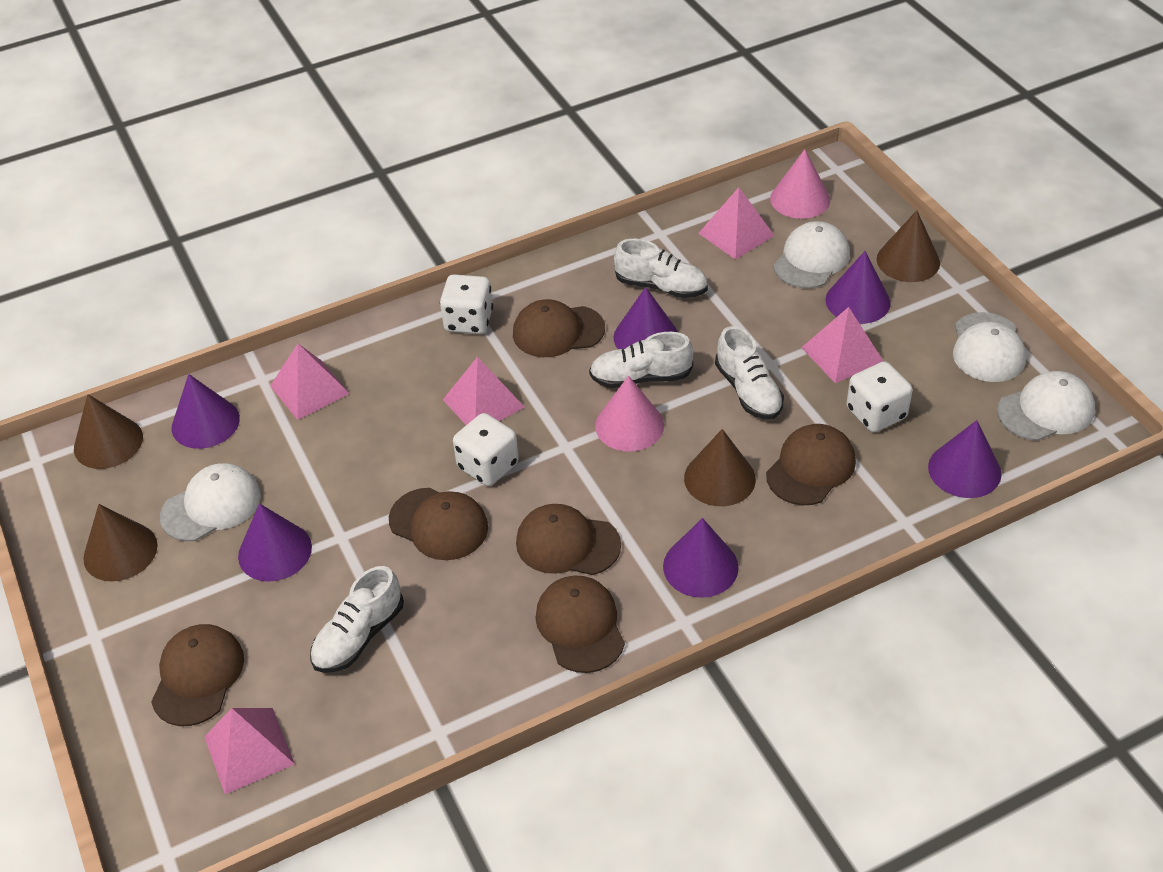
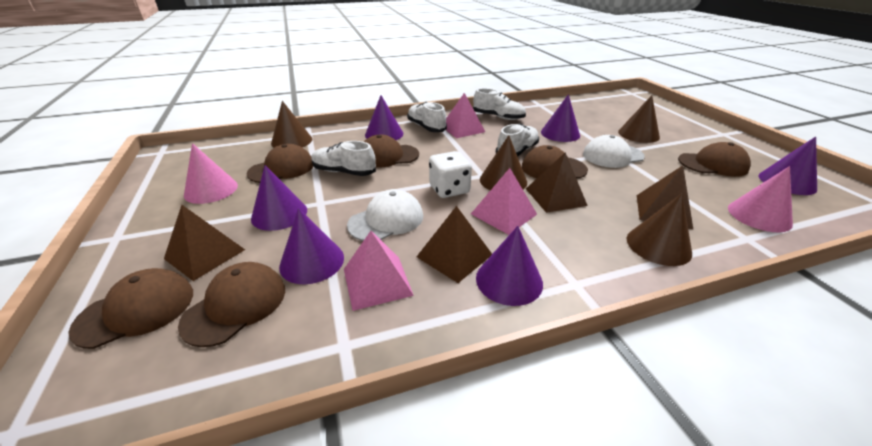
brown pyramid: none = 0 -> [164,205,245,281] [417,206,492,283] [526,152,588,213] [637,165,694,230] = 4
pink pyramid: [204,708,295,794] [270,344,350,420] [443,357,525,425] [699,187,775,260] [801,307,884,384] = 5 -> [344,231,414,311] [446,93,485,138] [471,168,537,235] = 3
white cap: [160,463,261,541] [773,221,850,288] [953,312,1026,382] [997,371,1095,441] = 4 -> [347,189,423,241] [583,135,645,168] = 2
white dice: [440,274,493,334] [453,413,519,486] [846,361,913,432] = 3 -> [429,151,472,198] = 1

